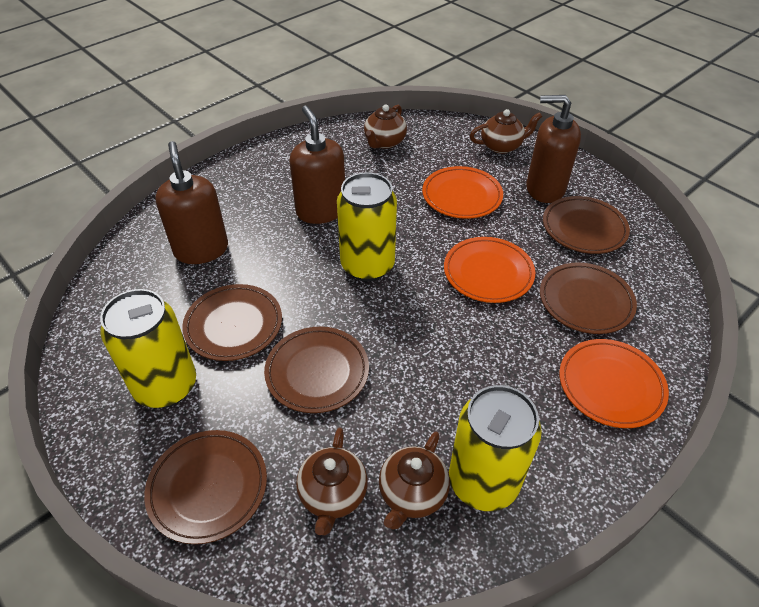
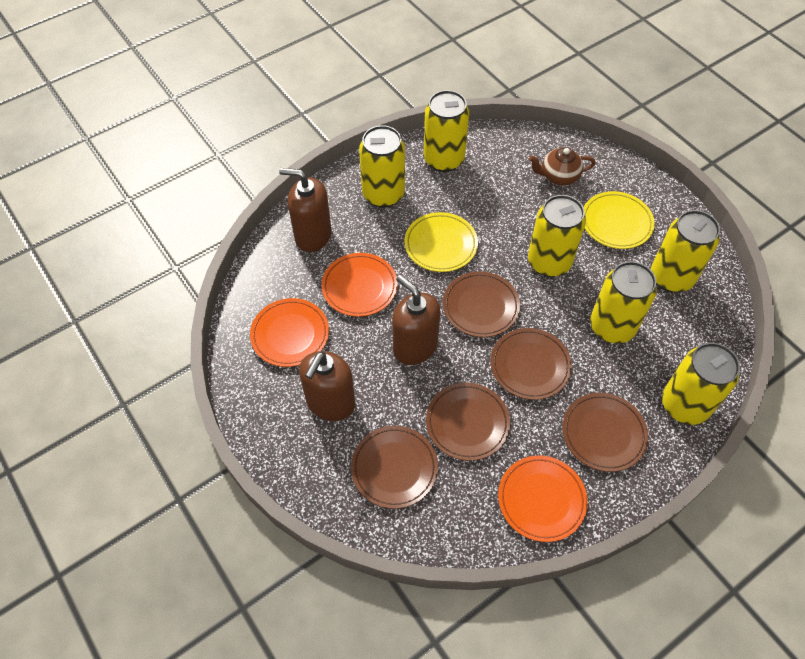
brown teapot: [296,428,368,535] [364,104,407,149] [379,432,450,530] [470,109,542,154] = 4 -> [529,147,596,186] = 1
yellow can: [100,289,196,408] [337,172,397,281] [449,385,542,511] = 3 -> [359,125,405,208] [424,90,469,172] [528,195,586,277] [590,261,657,343] [651,210,720,292] [662,343,740,425] = 6
yellow plate: none = 0 -> [404,212,478,272] [584,191,655,249] = 2

